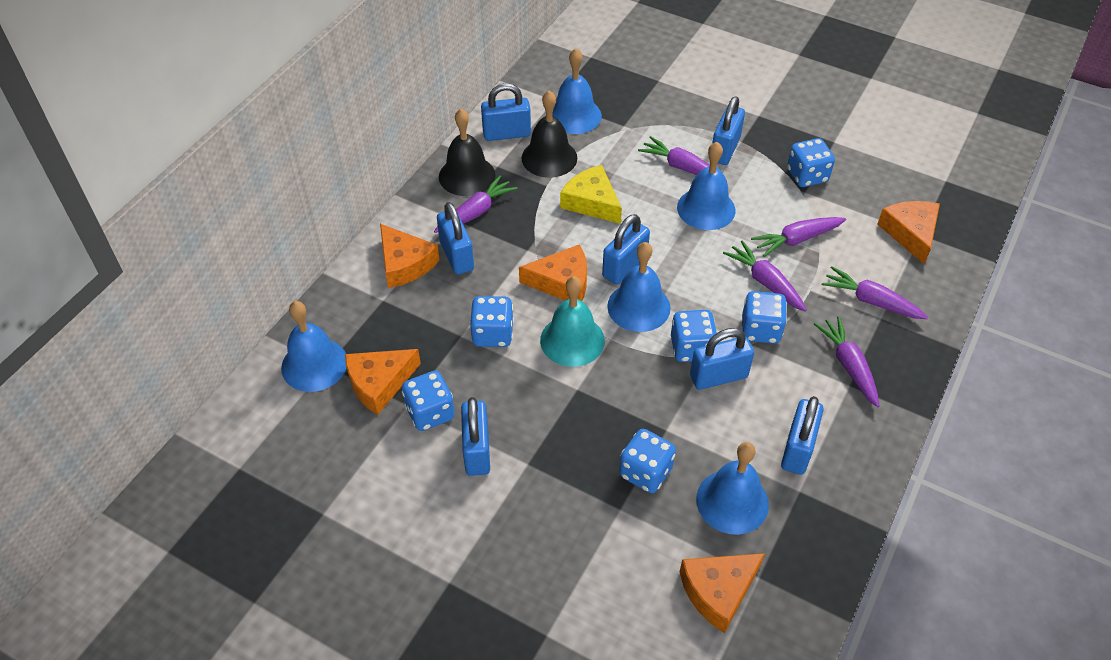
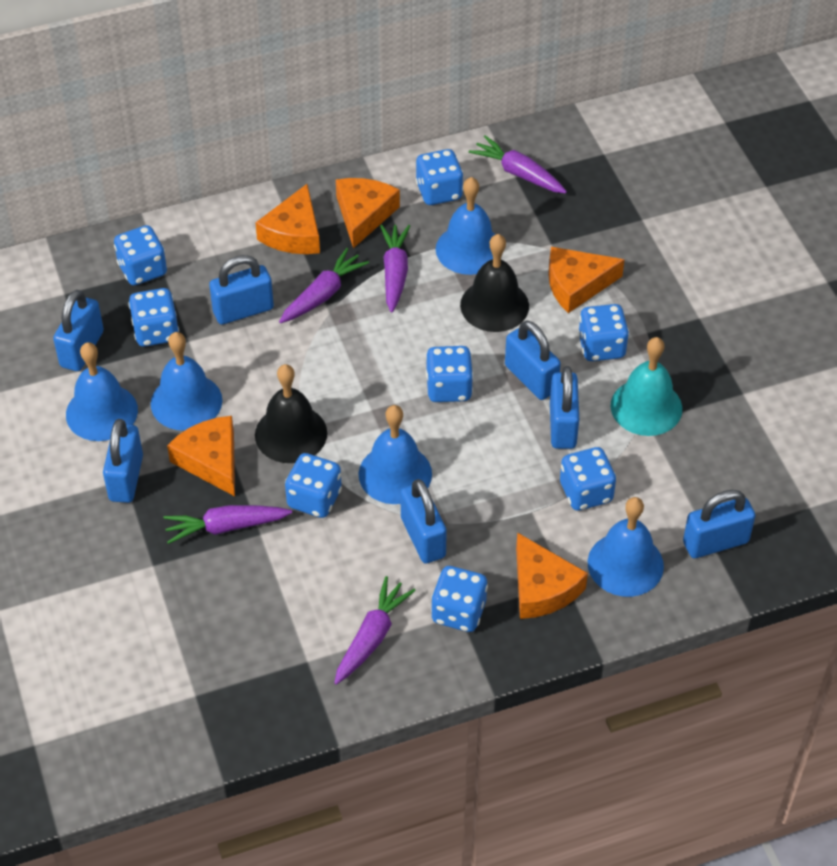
blue dice: [402,371,455,431] [470,296,514,347] [619,429,676,493] [671,310,717,362] [741,291,787,344] [787,138,835,187] = 6 -> [114,225,167,285] [128,288,179,347] [285,453,342,518] [416,149,464,205] [426,346,473,402] [431,566,488,632] [560,447,616,511] [578,304,629,361] = 8
purple carrot: [434,175,518,233] [638,136,727,181] [723,240,807,312] [751,217,846,257] [814,316,880,407] [822,266,928,319] = 6 -> [164,505,292,544] [279,248,369,323] [334,576,416,685] [380,225,410,313] [469,135,567,193] = 5
yellow cheese: [560,165,622,224] = 1 -> none = 0

